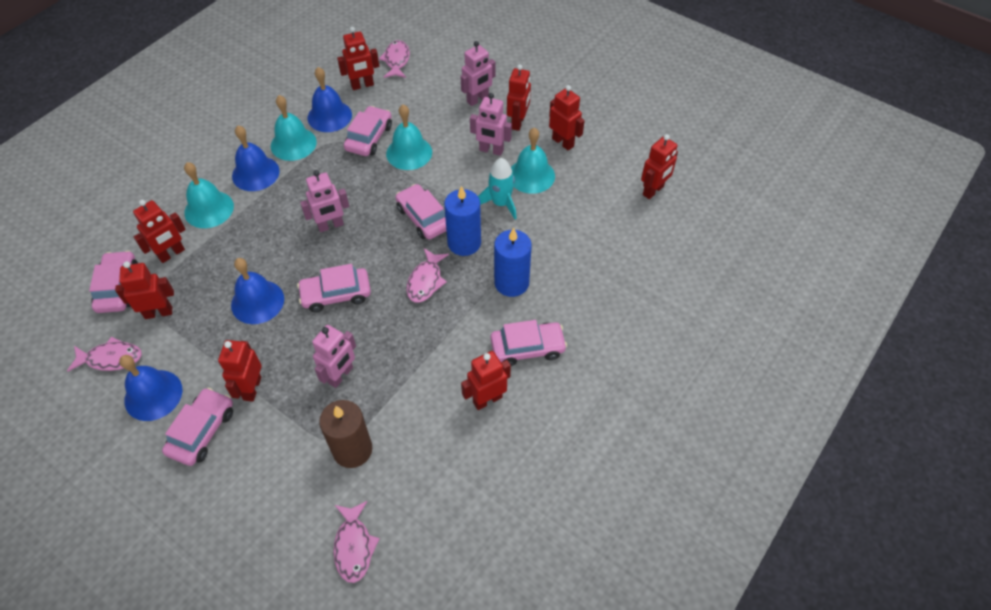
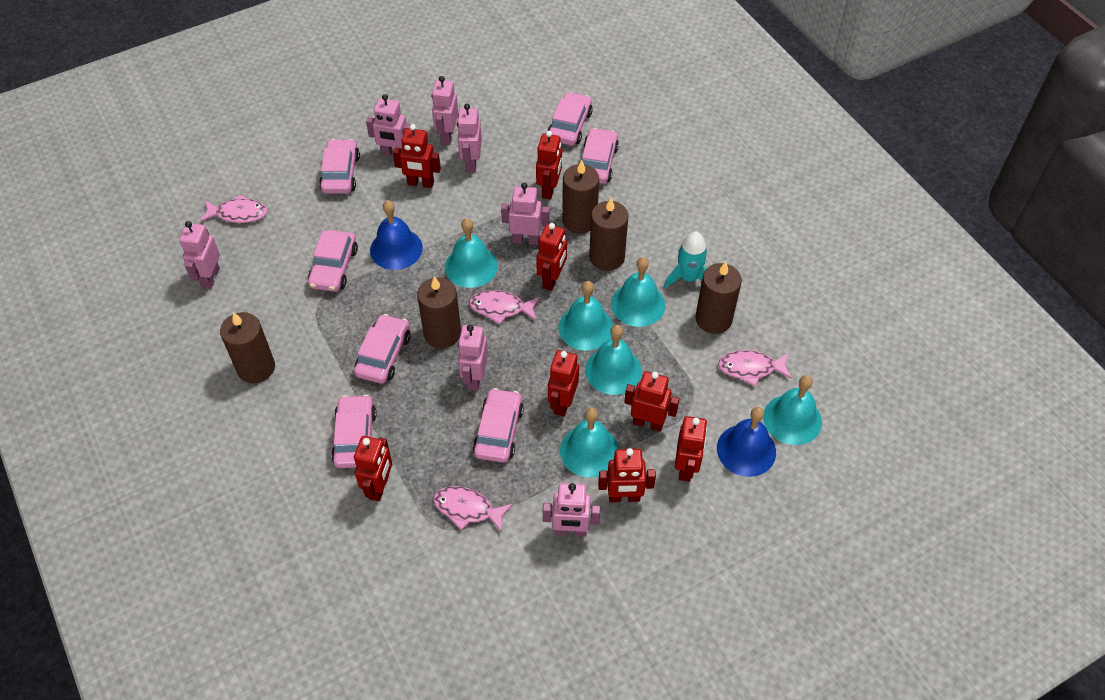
blue bell: [119,355,182,421] [231,258,284,324] [232,125,280,191] [307,67,352,132] = 4 -> [370,200,423,270] [717,407,776,477] = 2
blue candle: [444,186,481,256] [494,227,532,297] = 2 -> none = 0
brown candle: [319,400,372,468] = 1 -> [220,312,275,383] [417,276,461,348] [562,160,599,234] [589,198,629,271] [696,262,742,334] = 5
pink car: [89,250,138,313] [162,388,233,466] [297,264,371,312] [344,106,392,156] [395,184,446,240] [490,320,567,366] = 6 -> [308,230,358,292] [319,139,360,194] [331,395,377,468] [354,314,411,383] [473,388,524,463] [548,92,593,145] [582,128,619,184] = 7
pink robot: [300,170,349,232] [312,325,356,388] [460,41,495,106] [470,93,512,156] = 4 -> [179,221,220,289] [366,94,411,156] [432,76,458,145] [457,104,482,172] [458,325,488,391] [501,182,550,245] [543,483,600,536] = 7
turquoise bell: [184,162,234,228] [271,95,317,161] [386,104,432,170] [511,128,555,194] = 4 -> [445,218,498,288] [558,281,613,351] [560,407,619,477] [585,325,642,395] [611,257,665,327] [763,375,822,445] = 6

